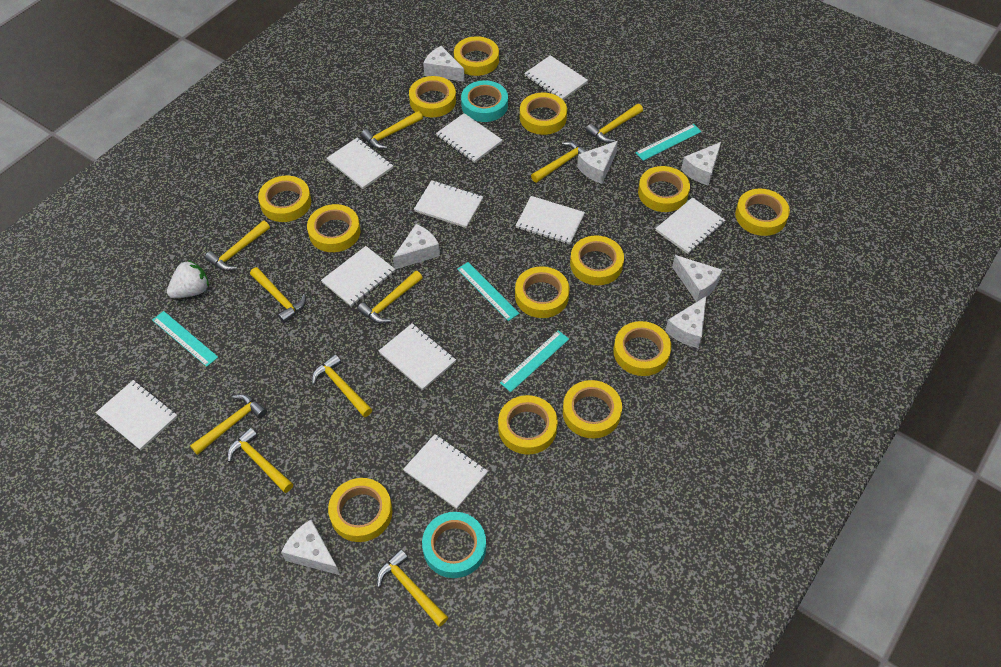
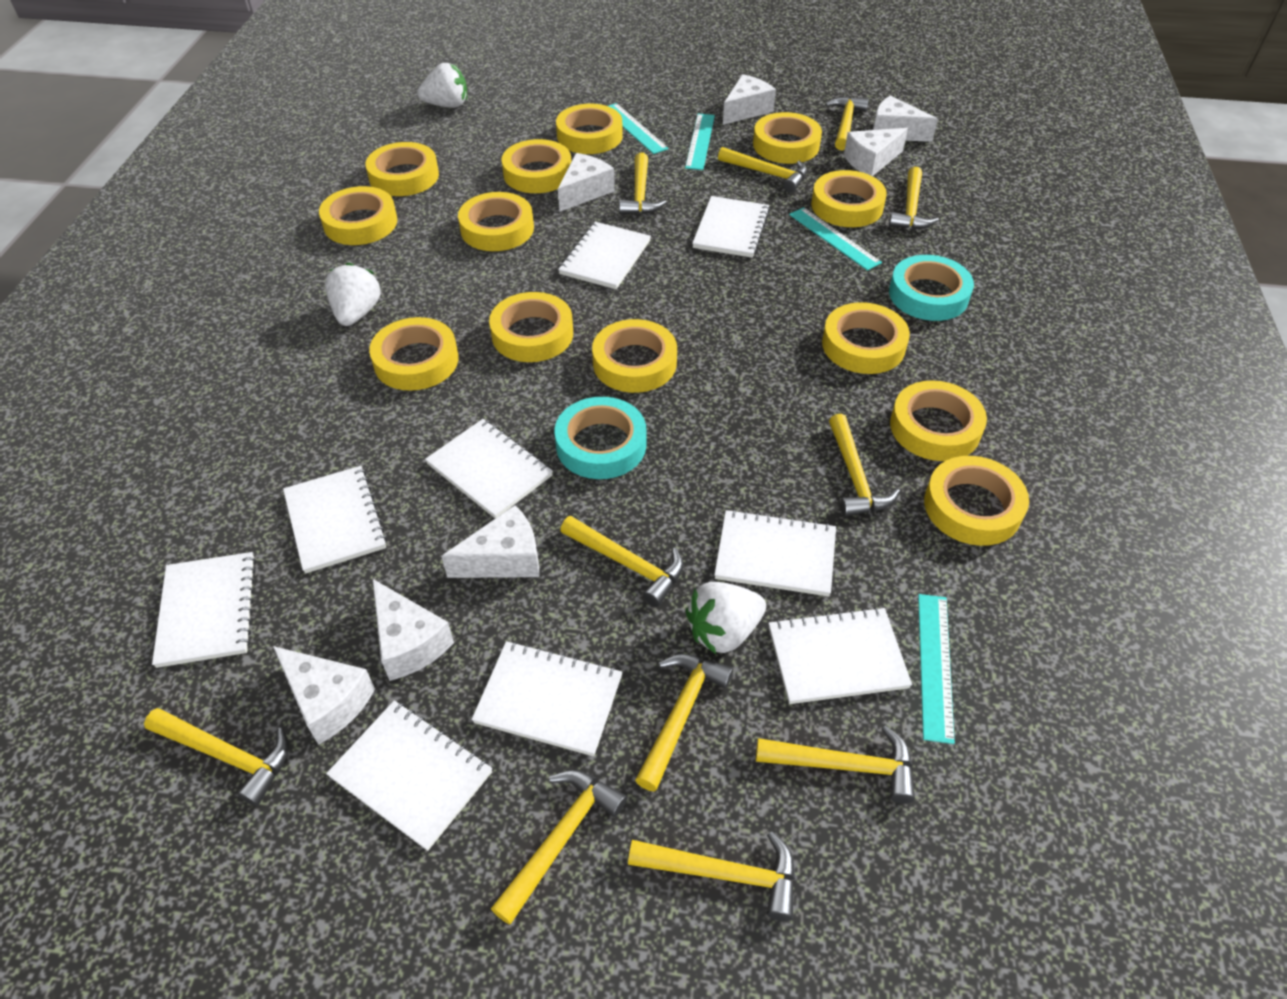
white notebook: [96,380,177,450] [321,246,396,307] [327,138,393,189] [379,323,456,390] [403,434,488,509] [414,180,483,228] [436,113,502,163] [516,196,585,244] [524,55,588,100] [655,197,725,254] = 10 -> [152,552,256,668] [283,466,387,574] [326,700,492,851] [425,419,553,518] [471,641,623,756] [558,222,651,289] [692,196,770,258] [714,509,836,597] [768,607,912,704] = 9
white strawberry: [167,260,209,298] = 1 -> [325,263,381,326] [417,63,467,108] [686,582,766,654] = 3
yellow hammer: [190,394,267,455] [205,220,270,271] [228,427,293,493] [250,267,306,323] [312,354,372,417] [357,271,423,324] [361,111,423,149] [377,549,448,627] [531,141,587,183] [586,104,643,143] = 10 -> [144,708,289,806] [491,770,627,925] [560,516,683,607] [619,153,667,215] [628,831,795,921] [635,654,733,792] [718,147,807,193] [756,725,915,804] [825,97,869,150] [829,414,900,517] [889,167,939,229] = 11

